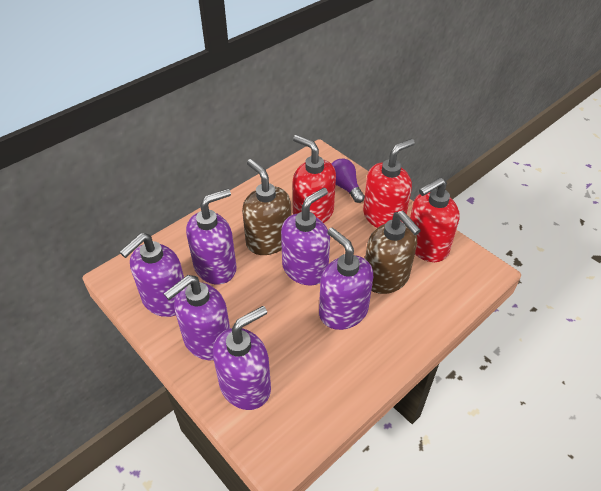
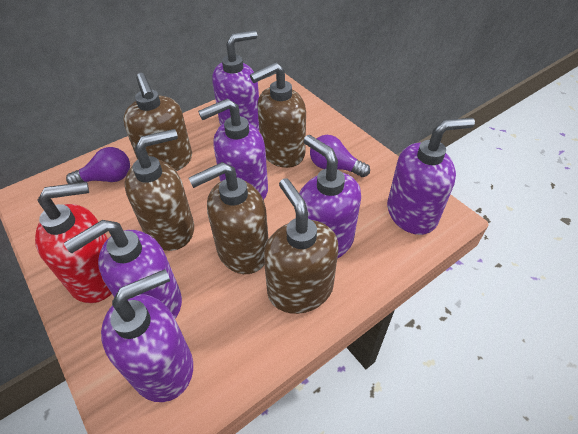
brown soap dispenser: [242,159,291,255] [365,211,421,294] = 2 -> [123,73,192,171] [125,129,194,251] [189,162,269,274] [250,62,306,168] [264,178,339,314] = 5
purple light bulb: [331,159,365,203] = 1 -> [66,147,130,184] [310,135,370,177] = 2
red soap dispenser: [293,135,336,223] [363,139,415,228] [410,177,460,262] = 3 -> [35,182,112,303] = 1

